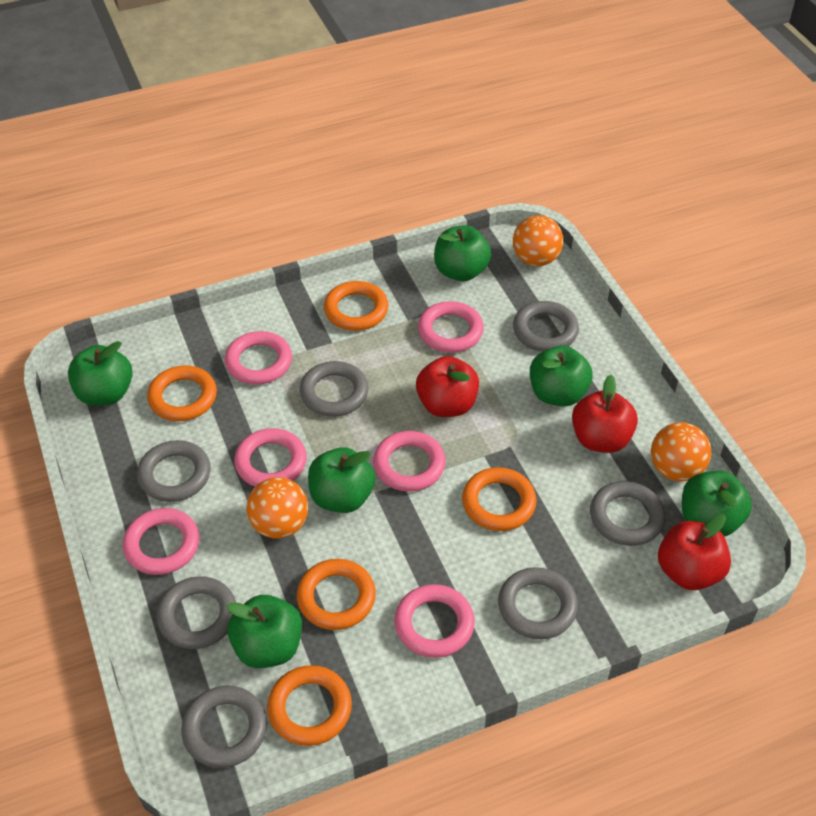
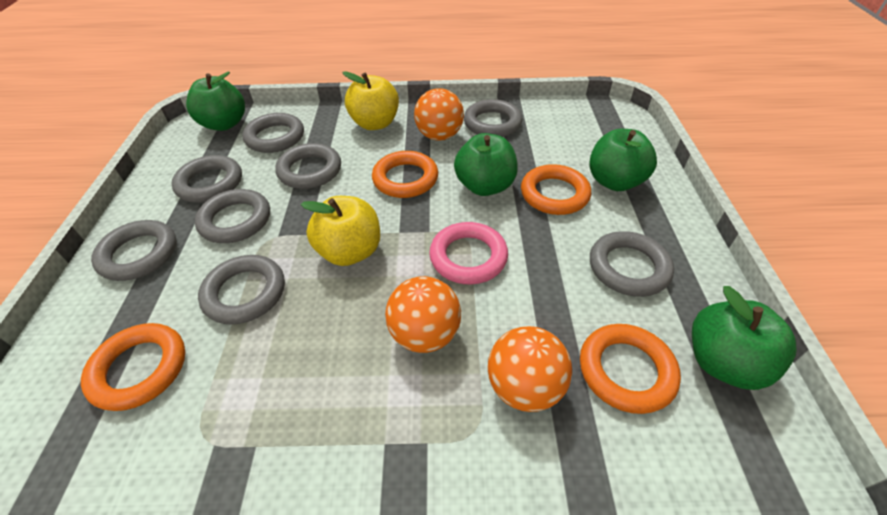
green apple: [68,341,133,406] [227,595,302,668] [308,447,375,513] [434,225,491,281] [530,345,593,406] [682,471,752,537] = 6 -> [186,71,245,131] [454,133,518,196] [589,129,657,191] [692,286,797,390] = 4
grey ring: [137,440,210,502] [157,576,236,649] [181,686,267,768] [300,361,368,417] [498,567,578,639] [513,301,579,352] [590,481,665,546] = 7 -> [91,220,177,281] [171,155,242,203] [195,189,270,243] [198,255,285,325] [242,113,304,153] [275,143,341,189] [464,99,523,137] [590,231,674,297] = 8
orange ring: [147,366,217,421] [267,665,352,746] [297,559,376,630] [324,281,388,331] [462,467,536,531] = 5 -> [81,323,185,411] [372,151,438,198] [521,164,591,215] [580,324,681,414] = 4
pink ring: [122,508,200,575] [225,331,292,385] [234,428,307,487] [373,431,446,492] [394,584,475,658] [418,301,484,353] = 6 -> [429,222,508,285] = 1
red apple: [416,356,479,417] [572,375,638,453] [658,514,731,590] = 3 -> none = 0
yellow apple: none = 0 -> [301,196,380,266] [342,71,399,130] = 2

